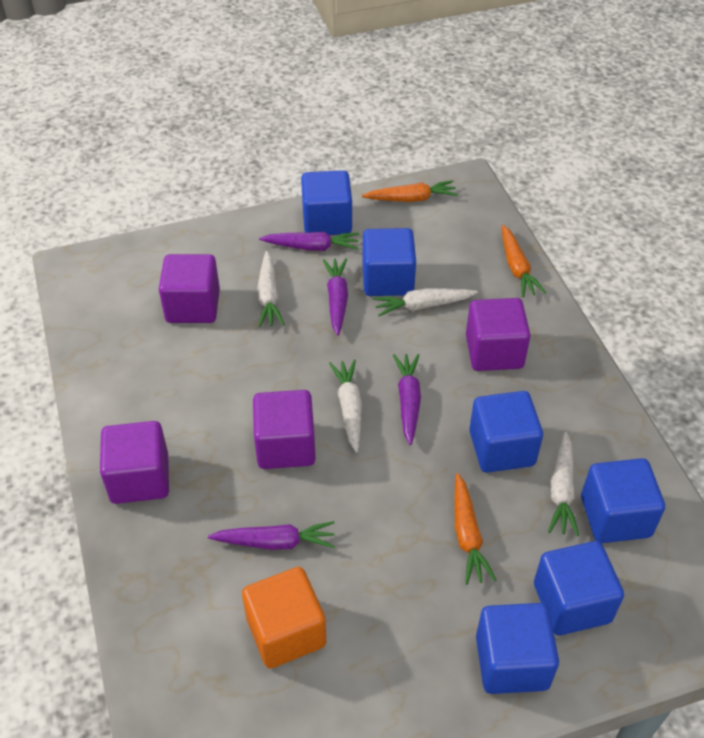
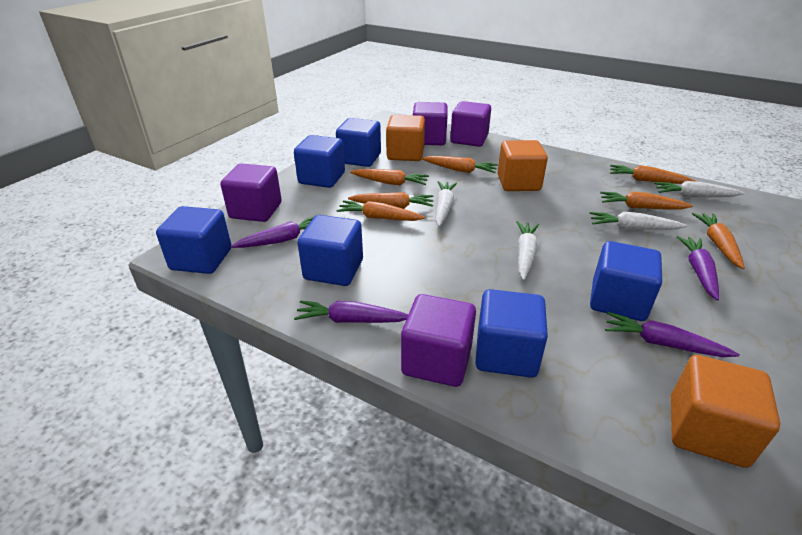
orange carrot: [362,180,458,202] [454,473,496,585] [502,225,546,297] = 3 -> [336,200,425,221] [348,192,434,209] [350,169,429,185] [422,156,498,173] [600,191,693,209] [610,165,696,184] [692,213,744,269] = 7
orange cube: [242,567,326,669] = 1 -> [386,115,425,161] [497,140,548,191] [671,355,780,468] = 3

